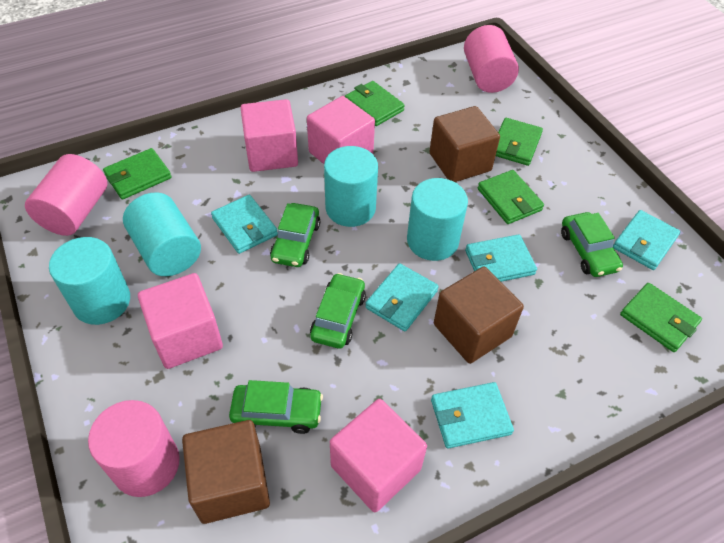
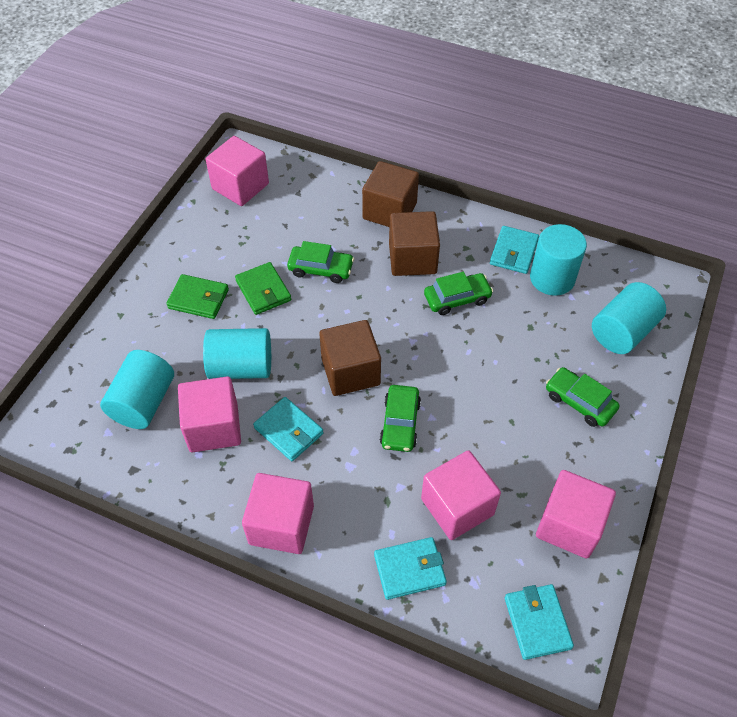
green wallet: [103,148,172,200] [345,81,405,126] [478,170,544,224] [496,118,543,166] [620,283,702,352] = 5 -> [166,274,229,319] [235,262,291,315] = 2
pink cube: [138,273,223,369] [241,99,298,172] [307,96,375,164] [330,399,427,512] = 4 -> [178,376,241,452] [206,136,269,206] [242,473,314,554] [421,450,501,540] [536,470,616,559] = 5
pink cylinder: [25,154,107,236] [88,400,180,497] [464,25,519,93] = 3 -> none = 0
turquoise wallet: [211,195,278,254] [365,263,439,331] [431,382,514,449] [465,234,537,282] [613,210,680,270] = 5 -> [253,397,323,461] [374,537,447,600] [490,226,539,274] [505,584,574,660] = 4

